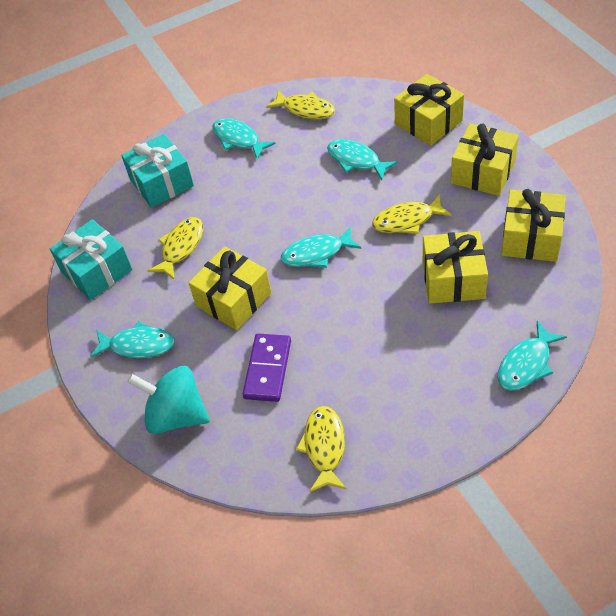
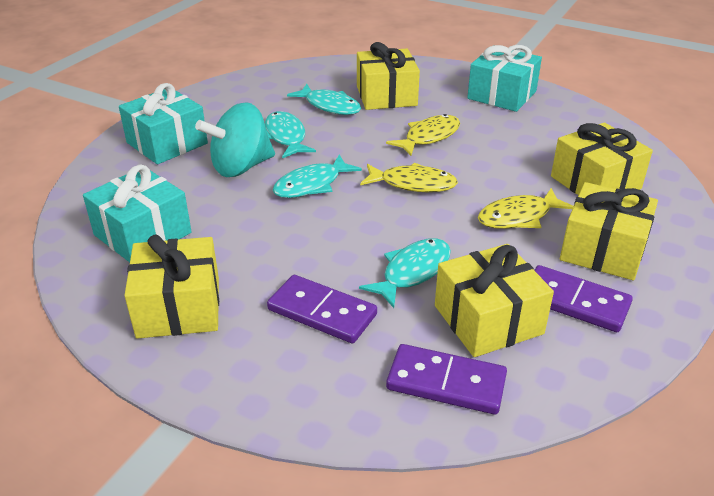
purple domino: [242,334,291,402] = 1 -> [267,275,377,344] [386,344,507,415] [534,265,633,332] = 3
turquoise fish: [90,321,175,358] [212,118,276,159] [281,226,361,268] [327,139,398,180] [498,321,567,391] = 5 -> [265,111,316,158] [273,155,362,198] [287,84,361,115] [359,238,451,308] = 4
turquoise gift: [50,219,133,300] [121,134,194,208] = 2 -> [83,165,192,262] [119,83,208,164] [467,45,542,112] = 3
yellow fish: [148,217,203,280] [266,90,335,119] [296,406,346,492] [372,195,452,234] = 4 -> [360,163,458,192] [386,114,460,156] [478,188,574,229] = 3

